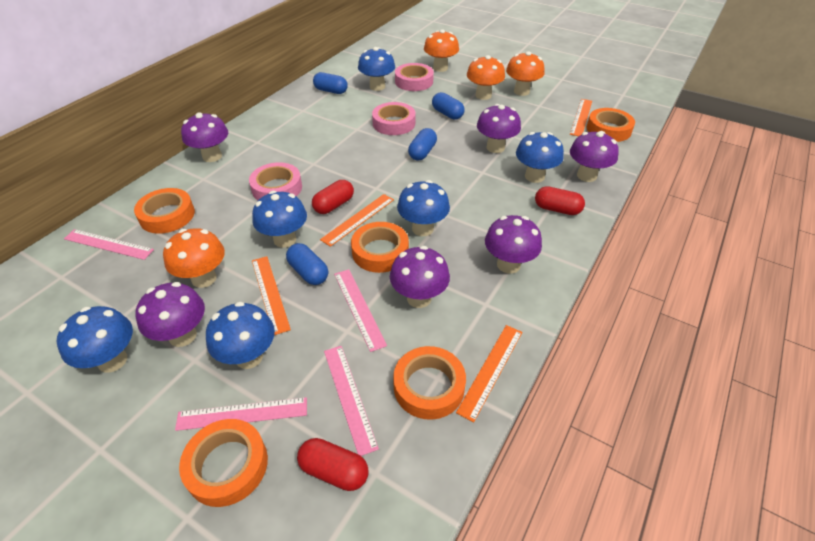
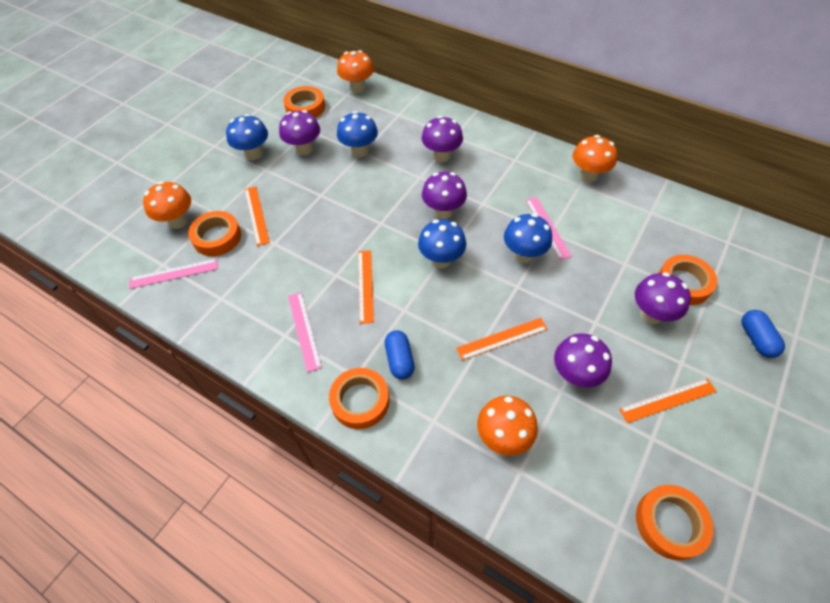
blue capsule: [286,243,328,285] [313,72,348,94] [408,128,437,161] [432,92,464,120] = 4 -> [385,330,415,379] [742,310,785,358] = 2
blue mushroom: [57,306,133,373] [206,302,275,369] [252,191,307,248] [358,47,395,91] [397,180,450,236] [516,132,564,183] = 6 -> [226,114,268,160] [337,111,378,157] [418,219,466,268] [504,214,552,263] = 4
pink ruler: [64,229,154,260] [175,397,307,431] [324,346,379,456] [334,269,387,352] = 4 -> [129,259,218,289] [288,292,322,372] [525,197,572,260] = 3
pink tape: [249,162,302,200] [372,102,416,135] [395,63,434,91] = 3 -> none = 0
purple mushroom: [135,282,205,347] [181,112,228,162] [390,246,450,308] [477,104,521,153] [485,215,542,274] [570,131,619,182] = 6 -> [279,110,320,155] [422,116,463,162] [422,172,467,219] [554,333,612,388] [635,272,691,324] = 5
red capsule: [297,438,368,491] [312,180,354,214] [535,186,585,215] = 3 -> none = 0

